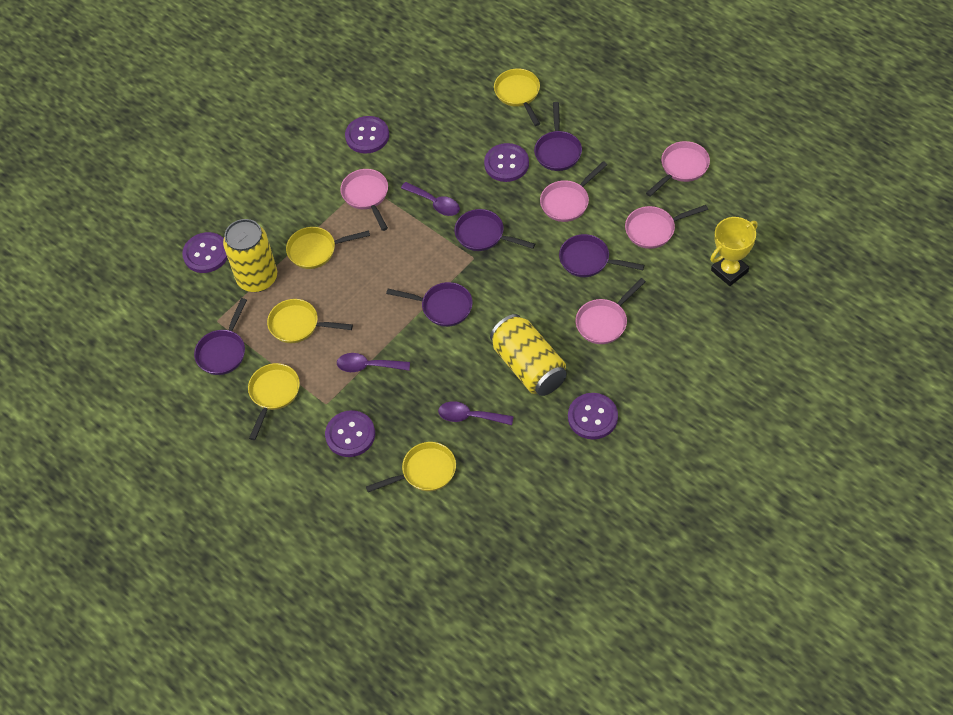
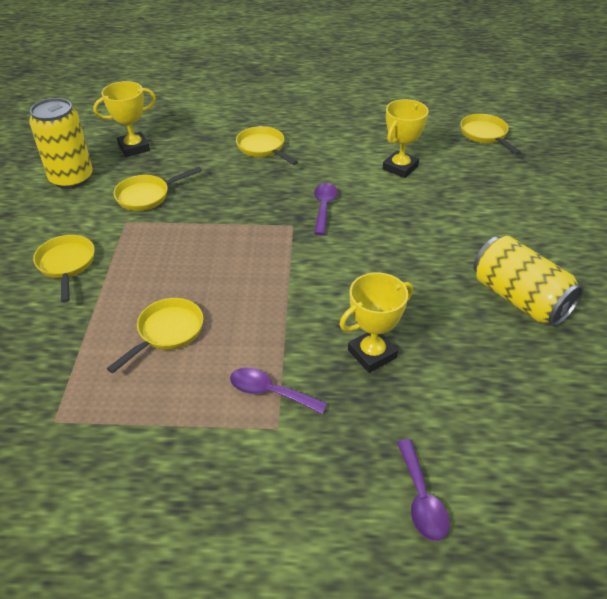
pink pan: [340,169,388,231] [540,161,607,222] [575,278,646,344] [625,205,708,249] [646,141,710,197] = 5 -> none = 0
purple button: [182,232,228,273] [325,410,375,457] [345,116,389,154] [484,143,529,182] [568,393,618,439] = 5 -> none = 0
purple pan: [194,298,247,375] [386,282,473,327] [454,209,535,251] [534,102,582,171] [559,234,644,277] = 5 -> none = 0
yellow trophy: [710,217,758,286] = 1 -> [93,81,156,157] [340,273,413,373] [383,99,429,178] = 3

